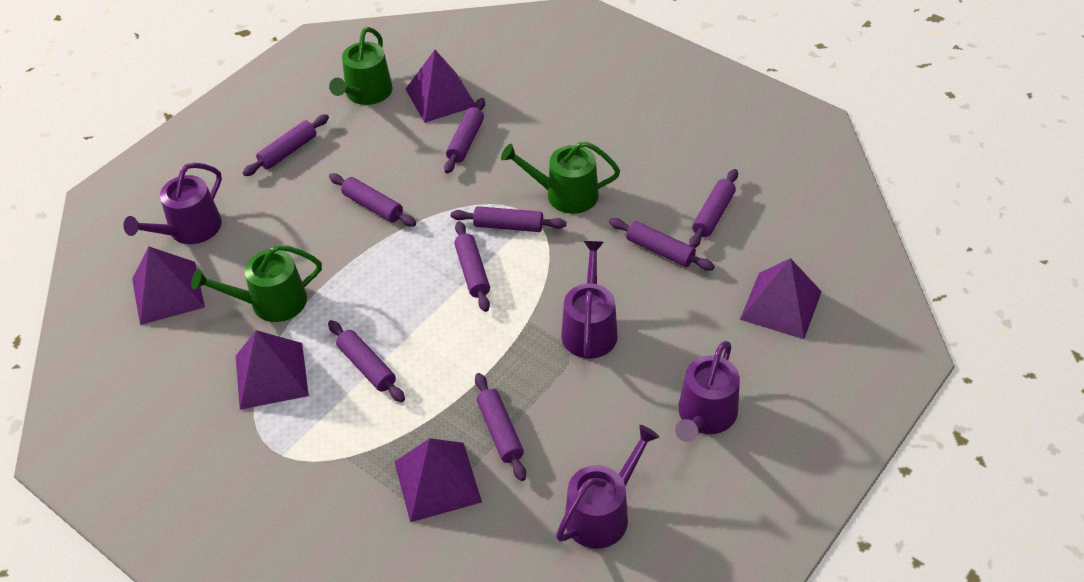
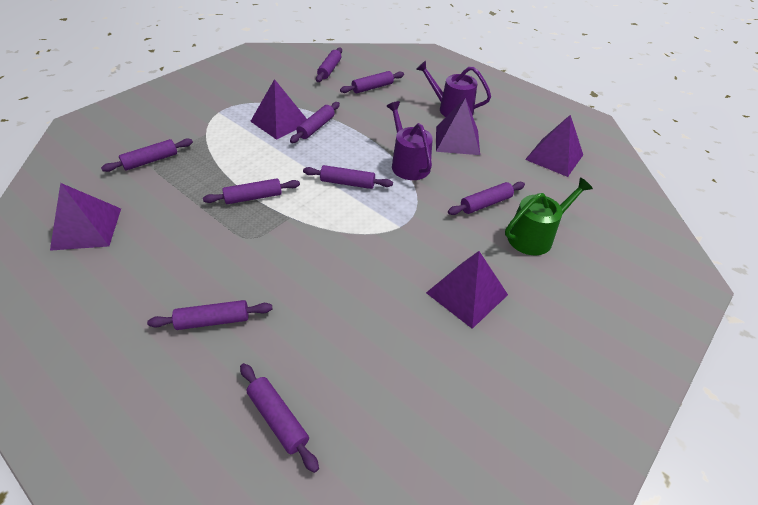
green watering can: [191,244,322,322] [329,27,393,105] [501,141,620,214] = 3 -> [505,177,593,255] = 1
purple watering can: [123,162,222,244] [556,425,659,549] [561,241,618,359] [675,341,740,442] = 4 -> [387,101,433,180] [416,60,491,117] = 2

